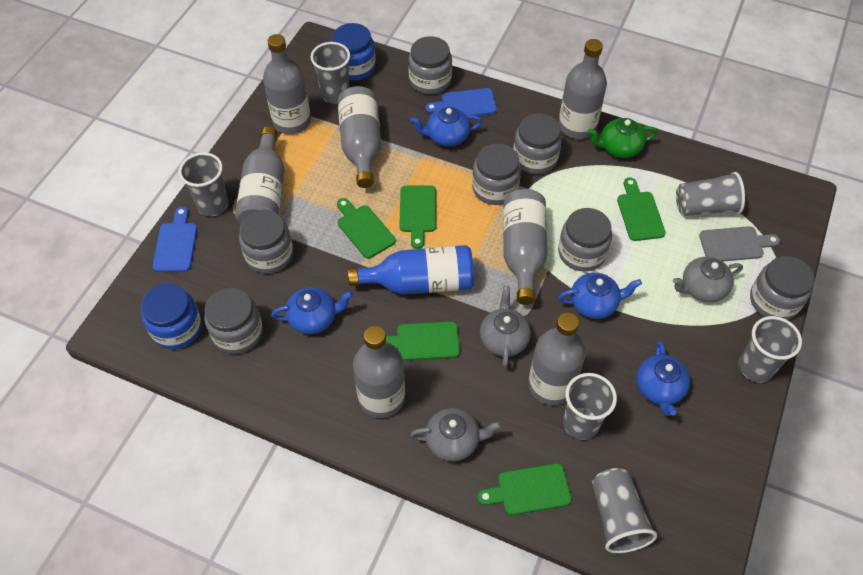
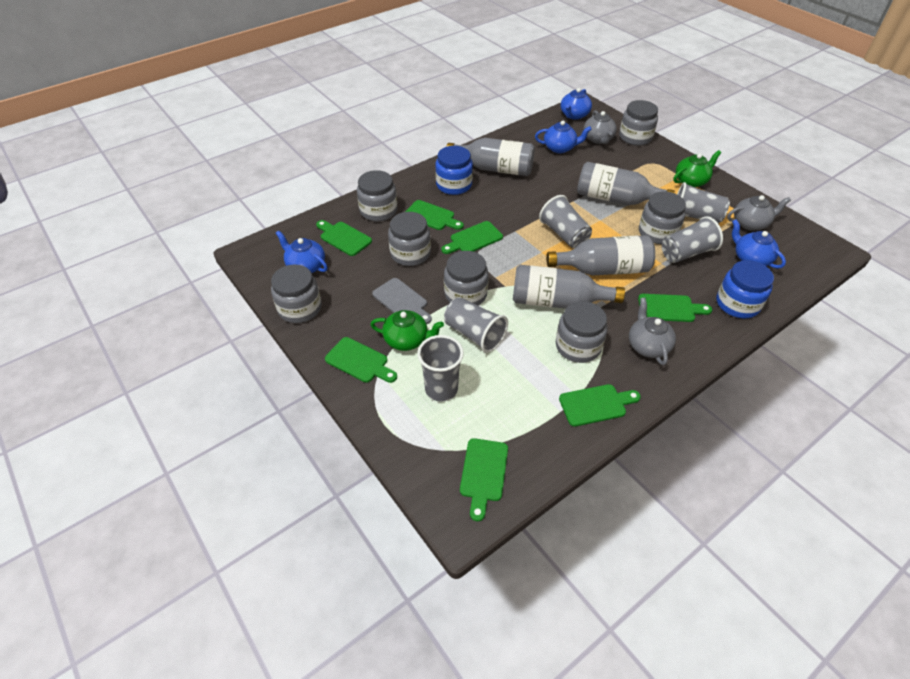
blue bottle: [348,245,474,295] = 1 -> none = 0
blue cutting board: [152,207,197,272] [425,88,497,116] = 2 -> none = 0
green cutting board: [337,198,396,259] [386,321,460,361] [399,186,436,249] [477,463,572,515] [617,178,666,241] = 5 -> [316,220,372,256] [325,337,397,383] [405,200,464,230] [441,221,503,254] [460,438,508,521] [559,384,641,427] [638,294,712,322] = 7
green teapot: [588,118,657,158] = 1 -> [371,310,444,351] [674,150,721,187] = 2
grey bottle: [235,126,285,224] [263,34,311,134] [338,86,382,188] [353,326,405,418] [503,189,547,305] [528,312,585,405] [559,39,607,139] = 7 -> [446,138,535,176] [513,265,625,309] [546,235,655,276] [577,162,675,205] = 4
grey cup: [179,152,229,216] [311,42,350,104] [563,373,617,440] [592,468,657,553] [676,172,745,216] [739,316,802,382] = 6 -> [417,335,464,402] [444,297,508,353] [539,195,592,248] [662,216,723,263] [677,182,730,224] = 5

